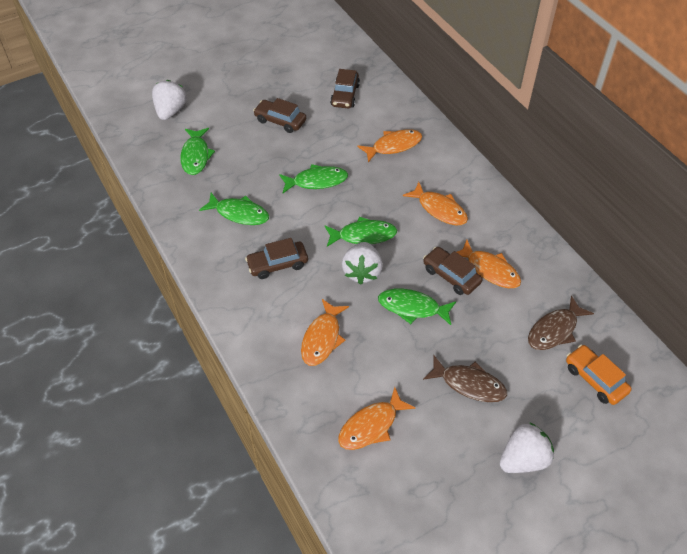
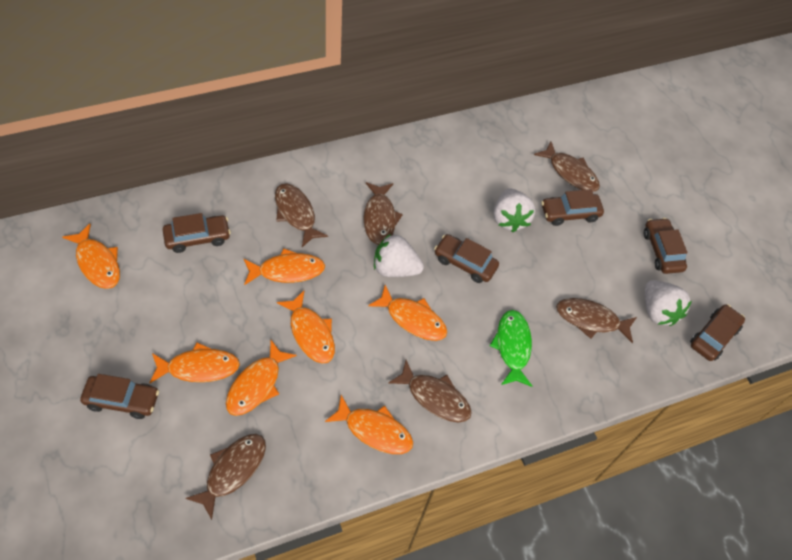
brown car: [245,238,308,279] [253,98,306,133] [330,69,360,108] [423,247,482,295] = 4 -> [80,374,159,419] [163,213,231,253] [434,234,499,283] [541,189,604,226] [644,218,687,274] [690,304,745,361] = 6
brown fish: [423,355,507,402] [528,296,594,350] = 2 -> [185,434,266,520] [275,183,328,247] [363,182,403,245] [388,360,472,422] [534,142,600,192] [556,298,637,343] = 6
green fish: [180,128,215,175] [199,193,269,225] [279,164,348,193] [325,217,397,247] [378,289,456,325] = 5 -> [490,310,532,387] = 1
orange car: [566,345,631,405] = 1 -> none = 0
orange fish: [301,299,349,366] [338,387,416,450] [358,129,422,162] [403,182,468,225] [457,240,521,288] = 5 -> [62,224,120,289] [149,342,240,383] [226,340,297,416] [244,248,325,285] [277,291,335,364] [325,395,413,454] [368,285,447,341] = 7

